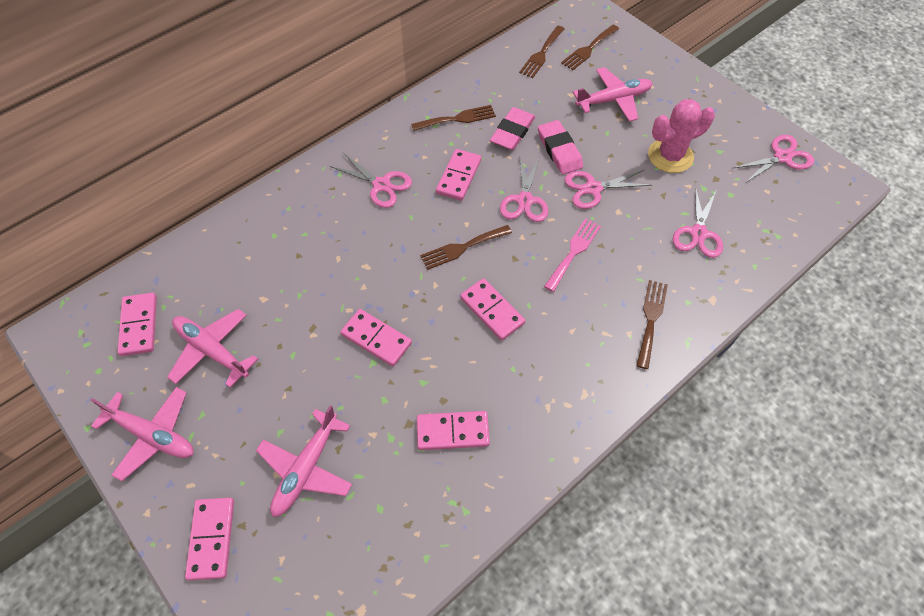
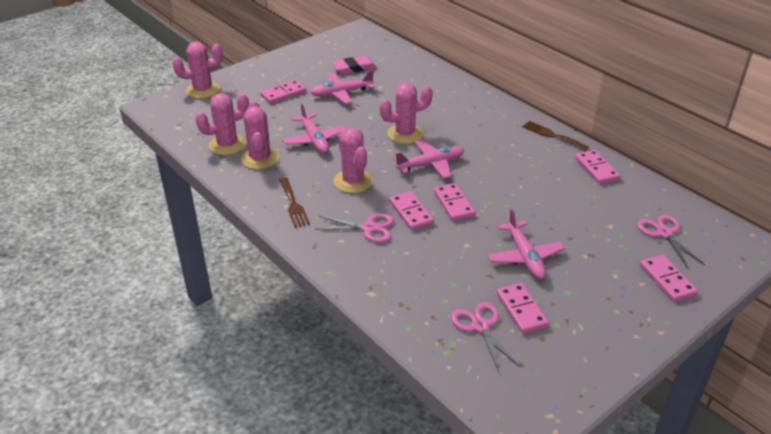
brown fork: [411,105,496,131] [420,225,512,270] [519,26,565,78] [561,25,619,70] [636,280,668,369] = 5 -> [279,177,310,228] [522,121,589,151] = 2
pink cactus: [648,99,715,173] = 1 -> [172,42,223,99] [195,93,249,155] [241,100,279,169] [334,128,373,193] [380,83,433,144] = 5
pink eraser: [490,107,535,150] [538,120,583,174] = 2 -> [331,56,377,75] = 1
pink fork: [544,218,601,292] = 1 -> none = 0
pink scissors: [330,153,412,208] [500,154,548,222] [564,170,651,209] [672,185,723,258] [733,135,814,184] = 5 -> [315,213,394,242] [451,302,520,371] [637,214,706,268] = 3

